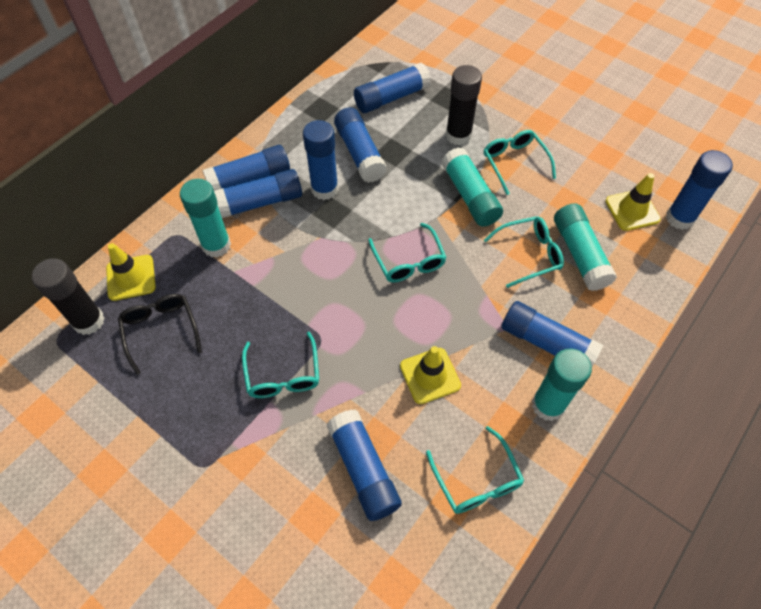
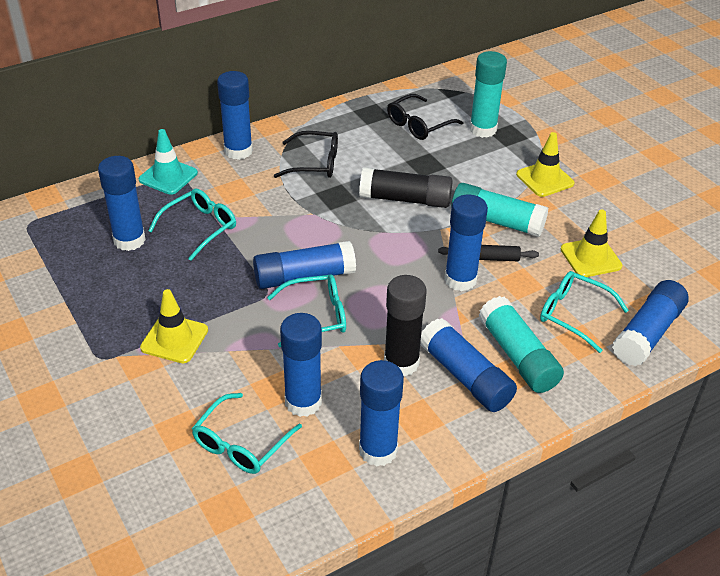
black glasses: [118,294,202,375] = 1 -> [274,131,338,178] [387,94,464,140] = 2
black rolling pin: none = 0 -> [438,245,539,261] = 1
turquoise glasses: [242,332,319,398] [368,223,447,282] [426,426,524,514] [484,130,556,195] [484,216,564,288] = 5 -> [148,188,236,261] [192,393,302,474] [267,274,346,347] [540,271,629,353] = 4
turquoise glue stick: [180,179,231,257] [441,147,503,227] [532,348,592,421] [554,203,617,291] = 4 -> [451,183,548,237] [470,51,507,138] [479,296,564,393] = 3
turquoise traffic cone: none = 0 -> [139,129,198,195] = 1

